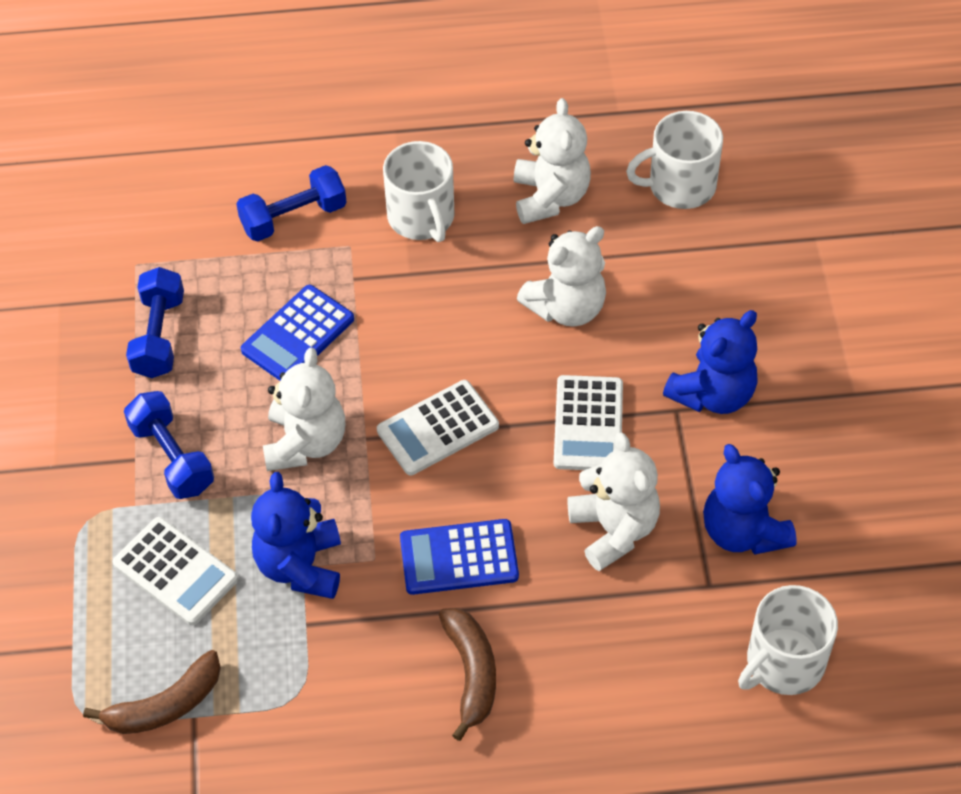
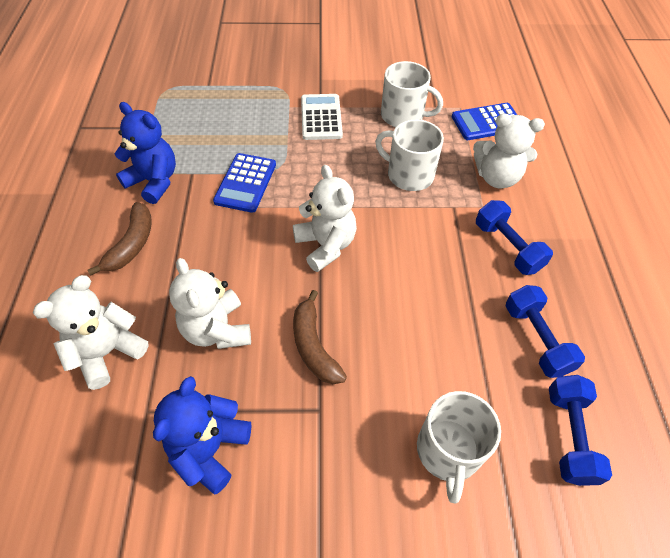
blue teddy bear: [251,472,341,599] [663,310,758,414] [703,444,797,555] = 3 -> [114,102,176,204] [153,376,251,494] = 2
white calculator: [113,517,238,625] [377,380,499,475] [554,375,623,470] = 3 -> [301,94,343,140] = 1

